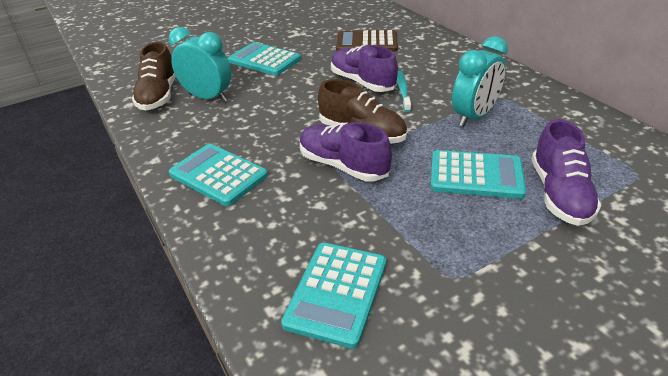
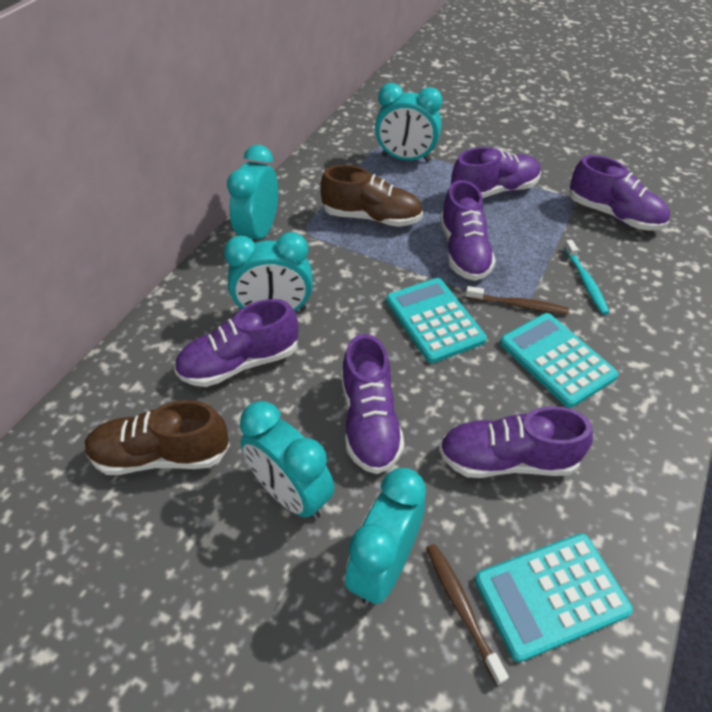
brown calculator: [336,30,398,52] = 1 -> none = 0
brown toothbrush: none = 0 -> [426,544,509,685] [466,286,569,315] = 2
purple shoe: [300,122,392,182] [331,45,398,92] [531,119,601,226] = 3 -> [174,299,298,387] [342,334,404,474] [439,406,593,478] [440,180,496,281] [451,147,541,198] [570,155,670,231] = 6
turquoise calculator: [169,144,268,206] [228,42,301,76] [281,243,386,349] [430,150,526,199] = 4 -> [386,278,487,363] [475,533,633,662] [500,313,619,408] = 3
turquoise clock: [169,27,232,102] [452,36,508,127] = 2 -> [224,232,313,311] [227,145,278,241] [240,401,335,520] [345,468,426,605] [375,83,442,162] = 5

